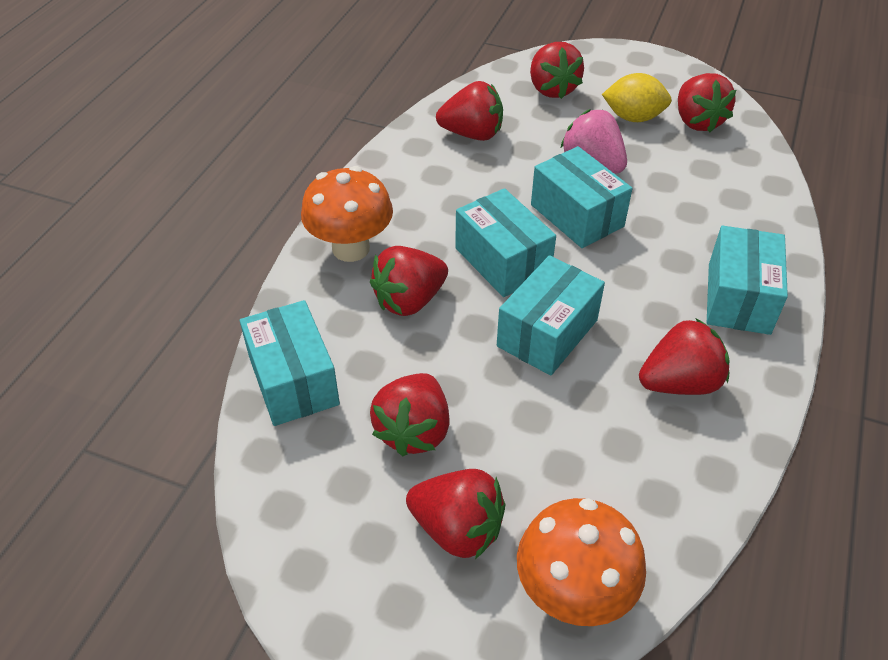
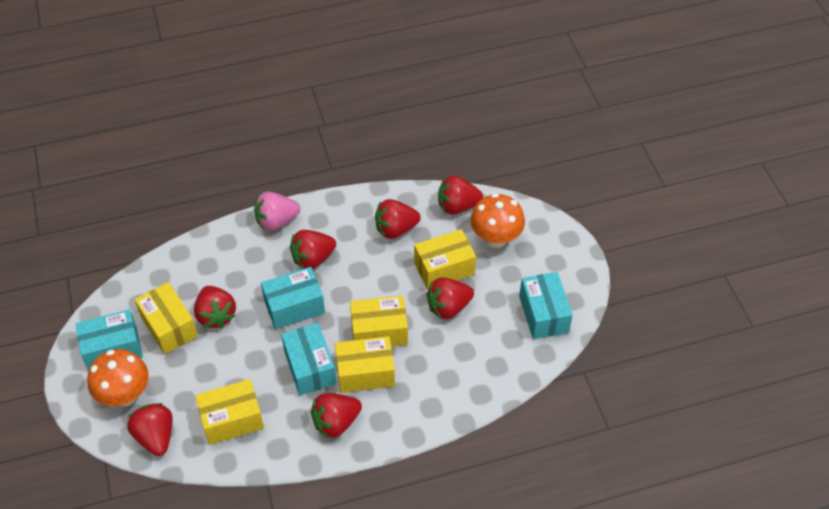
turquoise box: [240,300,340,426] [455,188,556,297] [497,255,605,376] [531,146,632,248] [707,226,788,335] = 5 -> [76,309,143,371] [261,267,325,329] [281,323,336,395] [519,272,573,339] = 4
yellow box: none = 0 -> [135,282,198,354] [195,379,264,445] [335,336,395,393] [350,296,408,347] [414,229,476,290] = 5
yellow lemon: [602,73,672,122] = 1 -> none = 0

